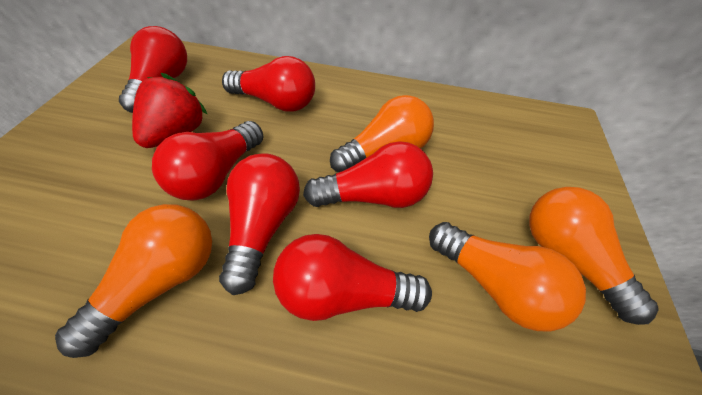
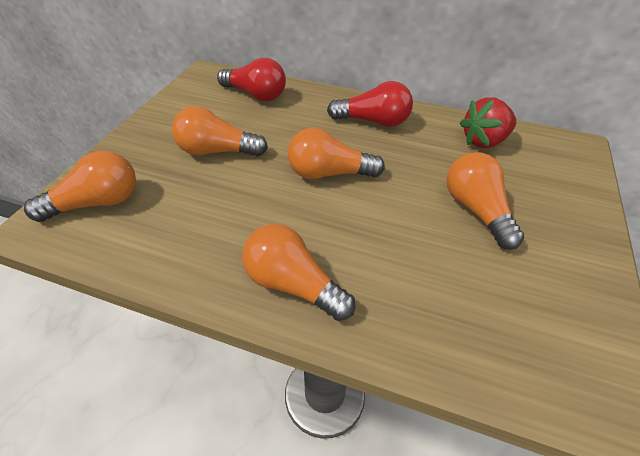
orange light bulb: [55,204,212,358] [330,95,434,173] [429,222,586,332] [529,187,659,325] = 4 -> [24,151,136,222] [172,106,268,156] [242,224,356,321] [288,128,385,179] [446,152,524,250] = 5
red light bulb: [119,26,187,113] [152,121,264,200] [219,153,300,295] [222,56,315,112] [273,234,432,321] [303,141,433,208] = 6 -> [217,58,286,101] [327,81,413,127] = 2

